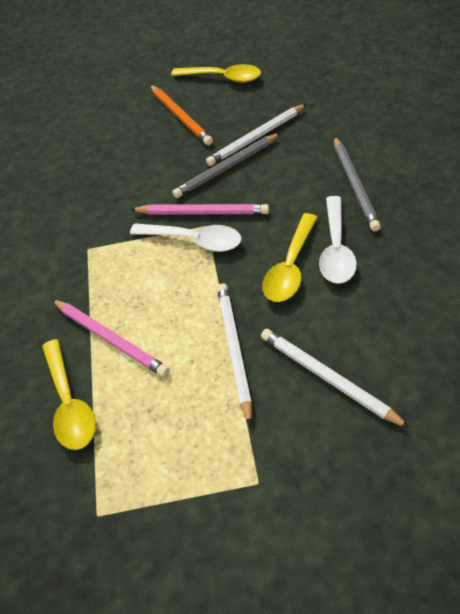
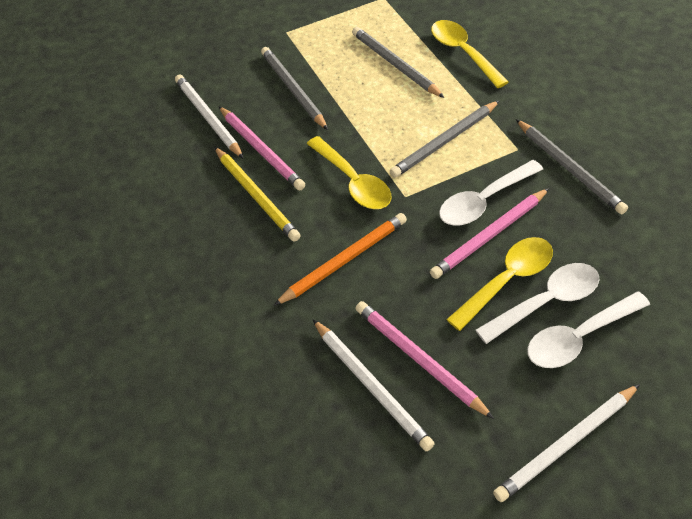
grey pencil: [172,133,280,198] [334,136,381,231] = 2 -> [261,47,328,130] [352,27,444,98] [390,100,500,178] [516,119,628,214] = 4
pink pencil: [52,299,170,377] [130,204,269,215] = 2 -> [219,106,305,190] [355,301,494,419] [430,188,549,279] = 3
white spoon: [130,223,242,252] [319,196,357,284] = 2 -> [439,160,543,226] [475,263,599,344] [527,291,650,368] = 3
yellow pencil: none = 0 -> [214,147,301,242] = 1

